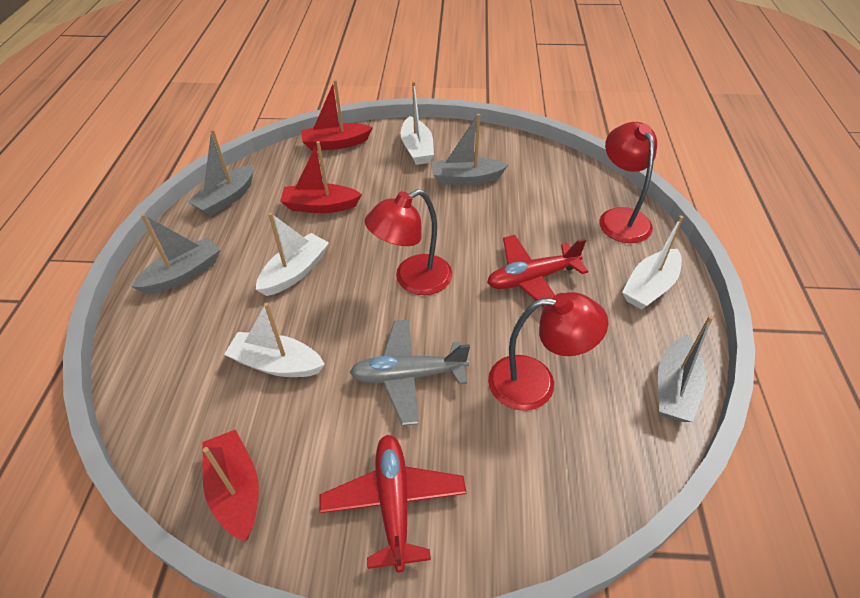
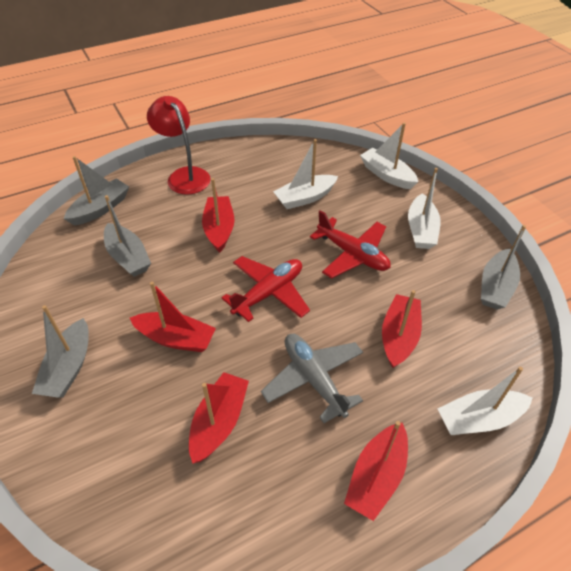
red boat: [203,430,259,541] [280,141,362,213] [301,80,373,151] = 3 -> [130,282,216,352] [189,372,249,464] [202,178,235,253] [344,421,408,521] [382,290,422,368] = 5
red lamp: [365,189,452,295] [488,292,608,411] [599,122,657,243] = 3 -> [147,96,211,194] = 1

